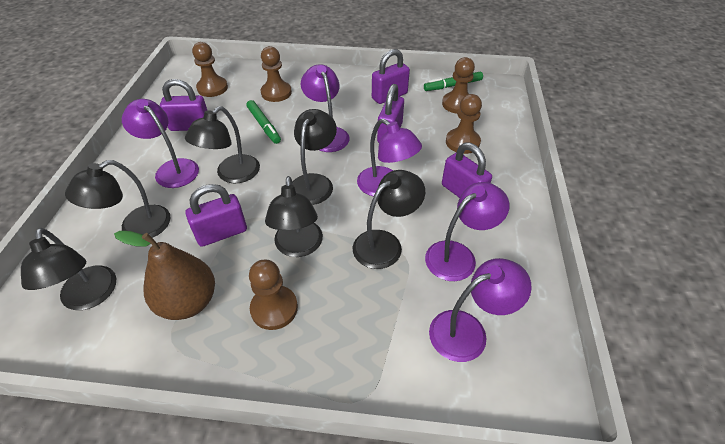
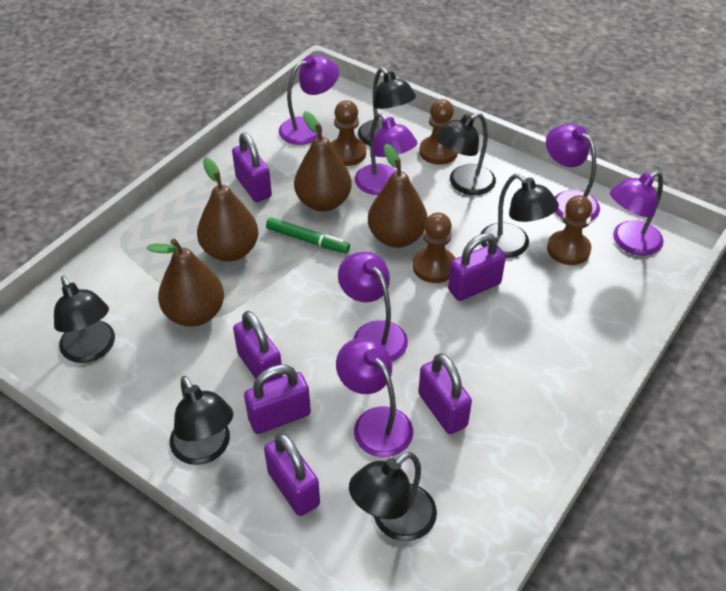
brown pawn: [192,42,228,97] [249,260,298,330] [261,46,292,102] [442,57,475,114] [446,94,482,154] = 5 -> [331,100,366,166] [413,213,456,283] [419,99,458,165] [547,195,592,265] = 4
brown pear: [114,231,215,320] = 1 -> [146,239,224,327] [197,157,259,262] [294,111,352,212] [368,144,428,248] = 4
green marker: [246,100,281,144] [424,71,483,91] = 2 -> [266,217,350,254] = 1
purple lamp: [122,99,199,188] [301,64,350,152] [357,119,422,196] [425,182,509,281] [429,258,532,362] = 5 -> [279,55,339,145] [336,338,413,457] [338,252,408,361] [355,113,417,195] [546,124,600,221] [610,171,664,256] = 6
purple padlock: [160,79,207,131] [186,184,247,247] [372,49,410,104] [377,84,404,143] [442,142,492,198] = 5 -> [232,133,272,202] [233,311,283,384] [244,364,311,434] [264,433,320,516] [418,353,472,434] [448,233,506,301] = 6

